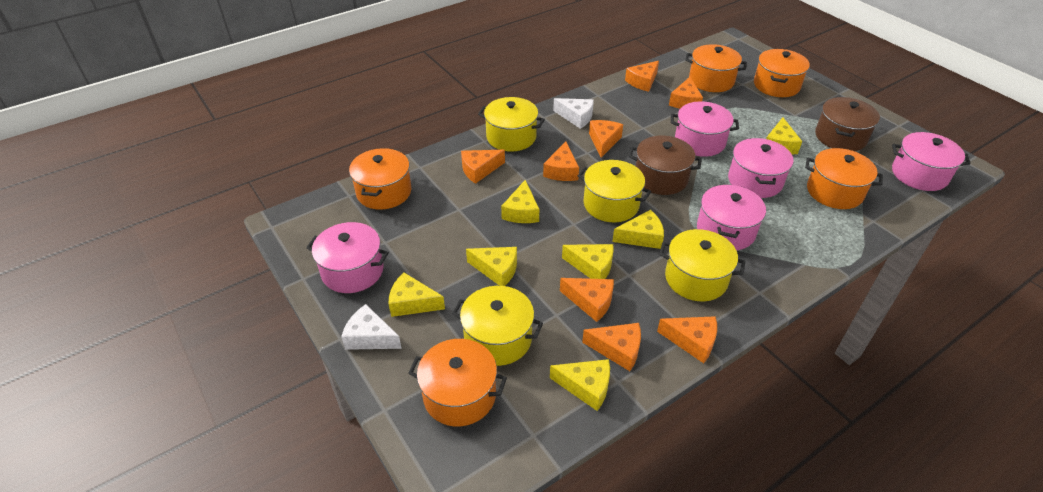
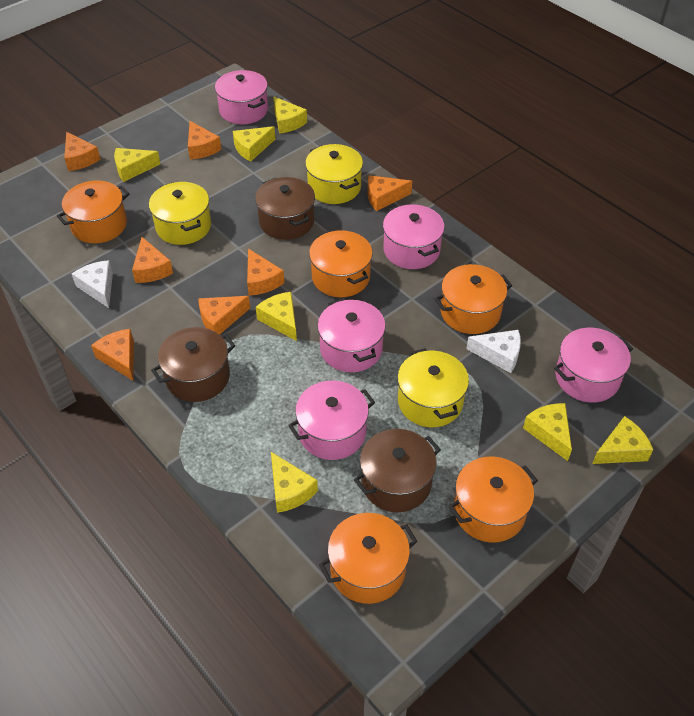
brown pot: [629,136,702,195] [815,97,880,151] = 2 -> [151,327,235,402] [255,177,315,240] [354,429,441,512] = 3
orange cheese: [461,150,505,184] [543,142,579,181] [560,278,614,322] [582,323,641,371] [589,120,623,158] [625,61,659,92] [657,316,717,363] [669,77,703,109] = 8 -> [64,132,101,171] [91,329,134,380] [132,237,173,283] [188,121,221,160] [198,296,250,335] [247,249,285,296] [367,175,412,211] = 7
yellow pot: [452,286,543,366] [478,97,545,152] [578,160,651,222] [659,229,745,301] = 4 -> [149,182,211,245] [305,144,363,204] [397,348,469,427] = 3

